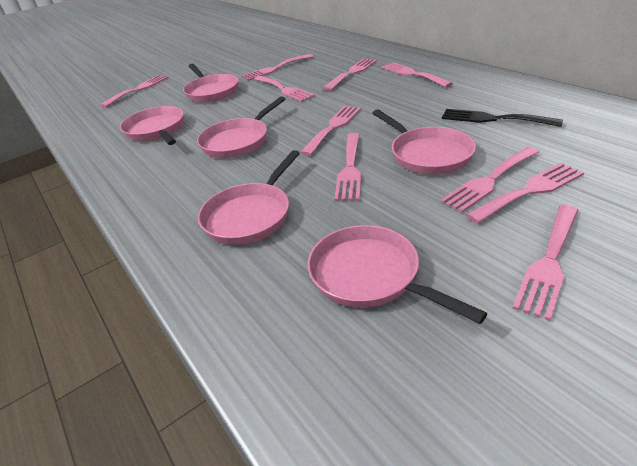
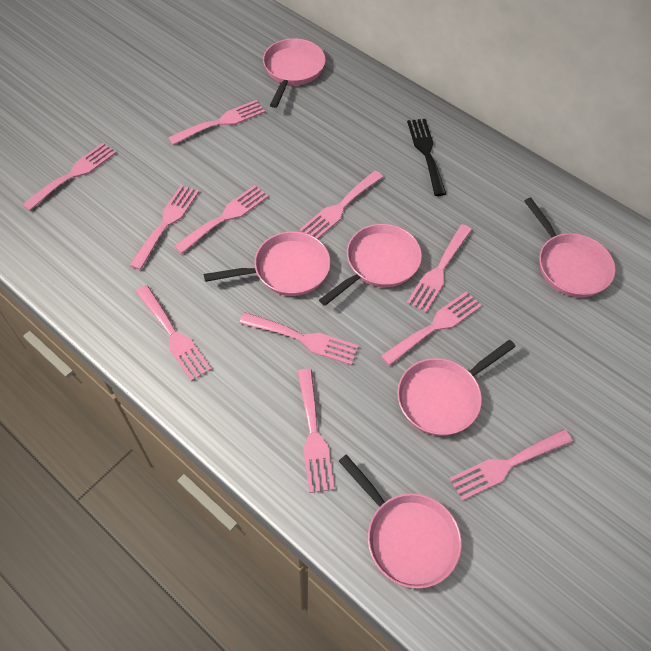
pink fork: [100,75,169,108] [241,54,314,81] [254,76,315,102] [300,106,361,156] [323,59,377,91] [334,133,362,201] [381,62,453,87] [440,147,539,212] [466,163,584,224] [513,205,578,321] = 10 -> [22,143,116,211] [129,185,199,270] [136,285,212,381] [168,100,265,145] [174,185,268,254] [239,312,359,365] [297,369,335,493] [300,171,383,239] [381,291,481,366] [407,224,472,312] [449,429,573,501] = 11

